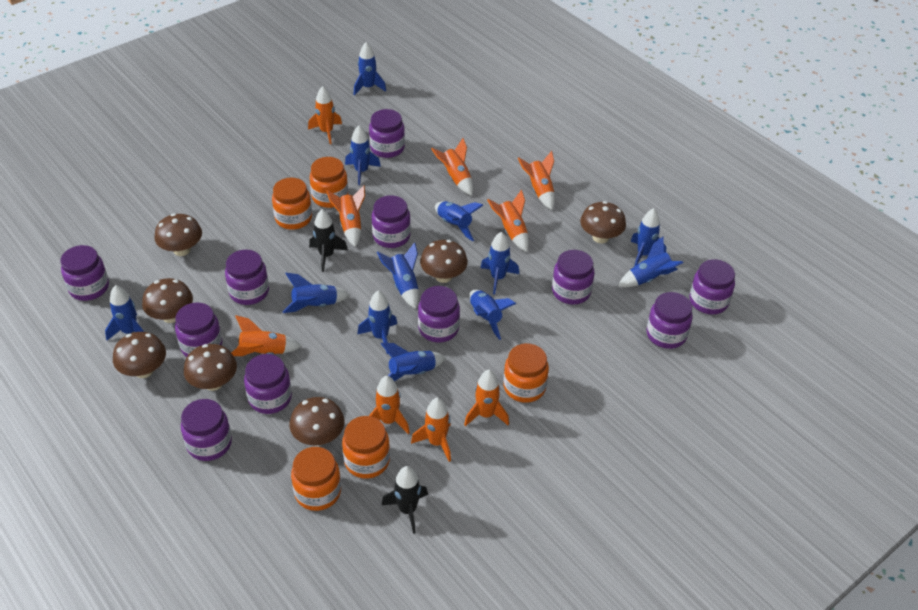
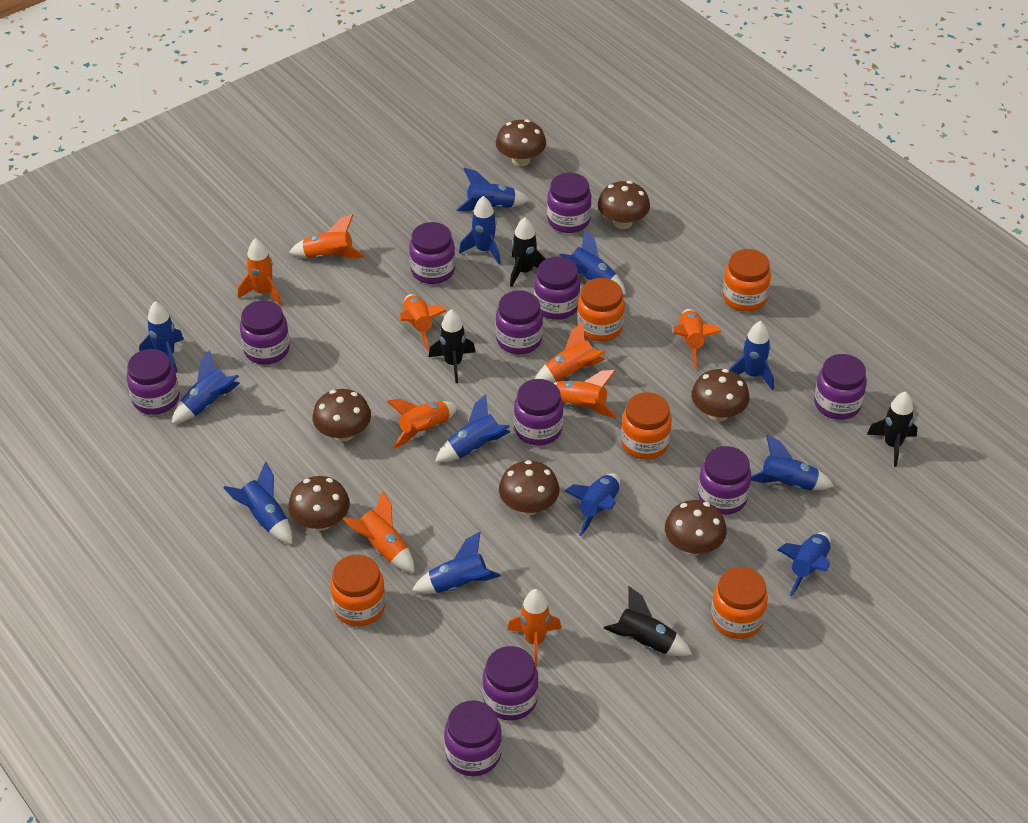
black rocket: [309,209,348,272] [382,466,428,534] = 2 -> [428,309,475,383] [510,217,546,287] [603,586,692,656] [867,391,918,467] = 4

